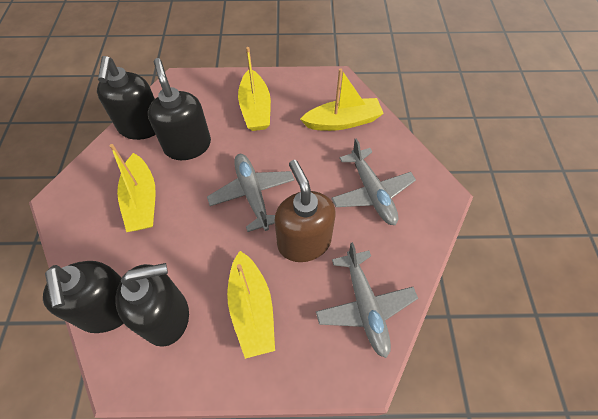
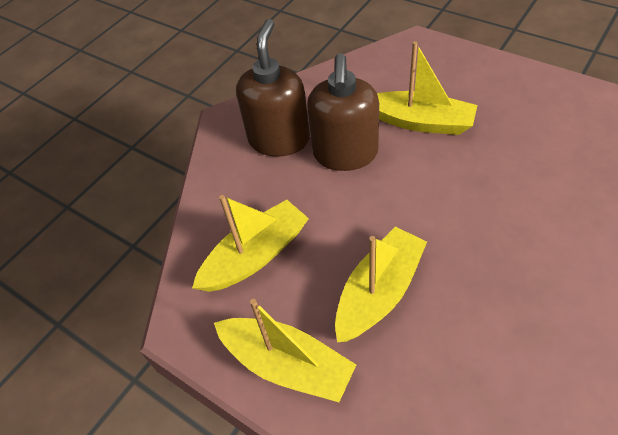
black soap dispenser: [43,261,124,333] [97,56,156,140] [115,263,189,347] [148,58,211,160] = 4 -> none = 0
brown soap dispenser: [275,160,335,262] = 1 -> [236,19,310,157] [307,53,379,171] = 2
grey plane: [207,154,295,232] [316,242,418,358] [331,138,416,225] = 3 -> none = 0

